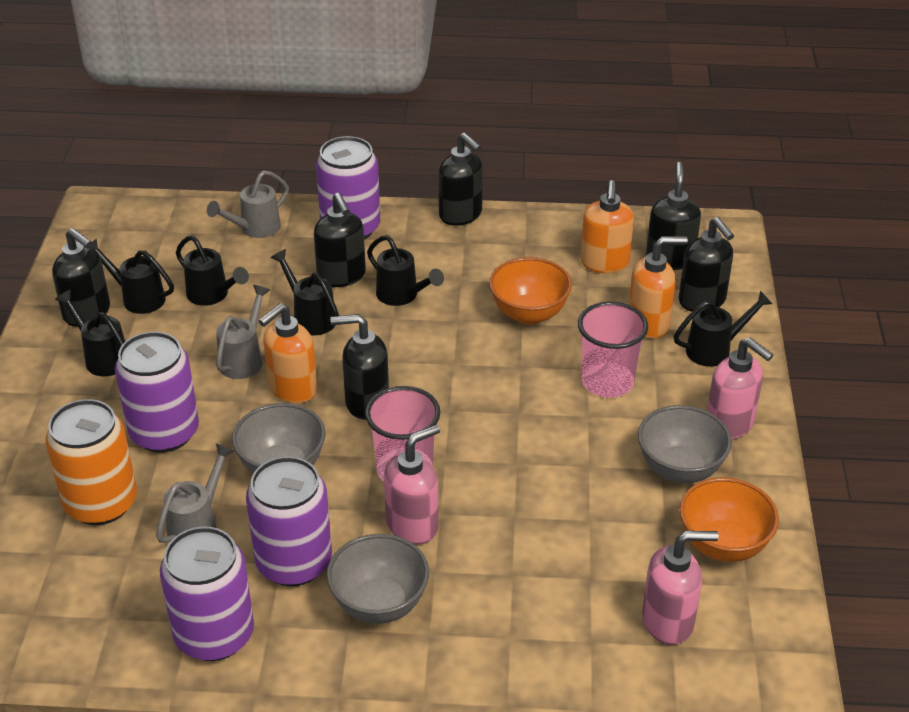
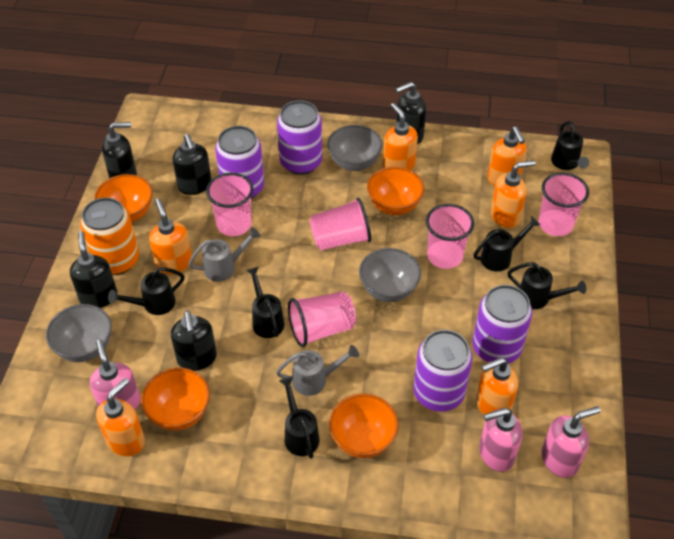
black soap dispenser: [52,228,110,327] [314,193,366,287] [330,314,389,420] [438,133,483,226] [646,162,701,270] [678,217,734,312] = 6 -> [70,231,117,308] [102,122,137,178] [171,310,217,371] [172,134,212,195] [395,82,426,144] = 5
grey watering can: [156,443,234,543] [207,170,289,238] [216,285,270,379] = 3 -> [188,227,260,282] [276,345,359,396] = 2
orange bowl: [489,257,572,325] [680,477,779,562] = 2 -> [94,174,153,222] [141,368,210,431] [329,393,399,458] [367,167,424,215] = 4
orange soap dispenser: [259,303,317,404] [580,180,634,273] [629,236,688,339] = 3 -> [96,378,145,457] [149,198,192,274] [383,103,418,170] [476,357,518,415] [487,127,526,186] [490,160,535,228] = 6
pink cup: [365,386,440,482] [578,301,648,398] = 2 -> [206,173,253,236] [288,291,356,347] [310,197,371,250] [426,204,474,269] [539,172,589,236] = 5

